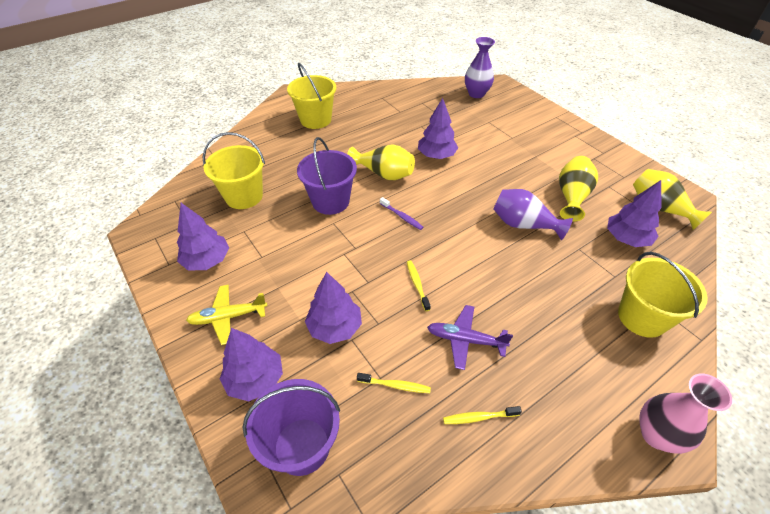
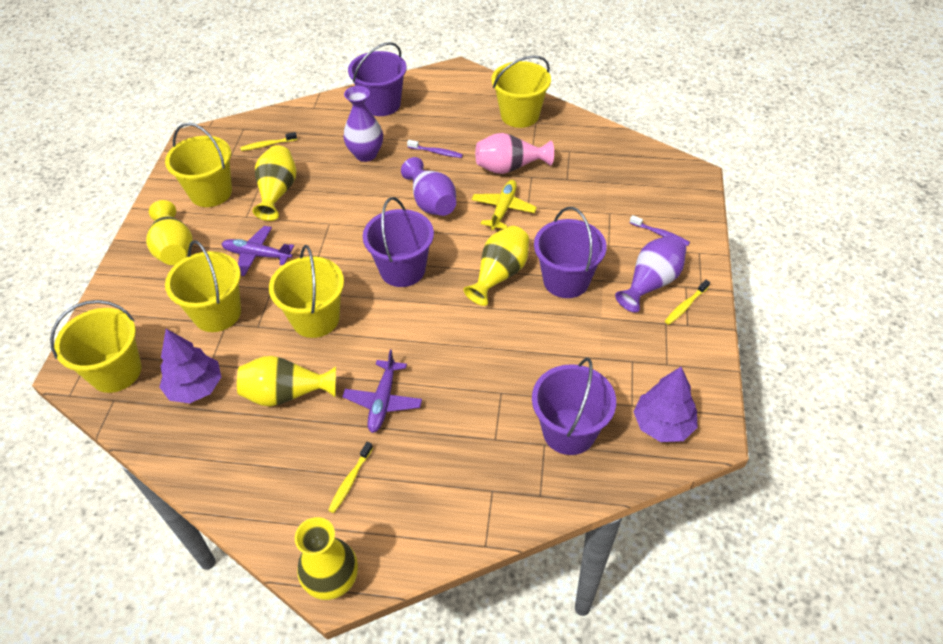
purple bucket: [243,379,340,476] [297,137,357,215] = 2 -> [348,42,406,116] [363,197,434,287] [532,358,616,455] [534,207,607,298] = 4
purple plane: [427,305,513,370] = 1 -> [222,226,294,276] [342,350,422,433] = 2
purple toothbrush: [380,197,424,230] = 1 -> [407,140,463,158] [630,215,690,246] = 2
purple tree: [177,203,229,270] [220,328,283,402] [305,272,362,344] [418,98,458,159] [607,180,662,247] = 5 -> [159,329,221,403] [633,367,698,442] = 2
purple vase: [465,37,495,98] [493,189,573,240] = 2 -> [343,86,383,162] [401,157,456,216] [615,235,686,313] = 3
yellow bucket: [203,132,265,209] [287,63,336,129] [618,252,708,338] = 3 -> [50,300,141,393] [165,123,232,207] [165,240,241,332] [269,245,344,338] [491,55,551,128] = 5
yellow vase: [347,144,415,180] [559,156,598,222] [633,169,712,230] = 3 -> [146,200,193,265] [237,356,336,407] [252,145,296,221] [295,517,358,600] [463,226,529,306] = 5

